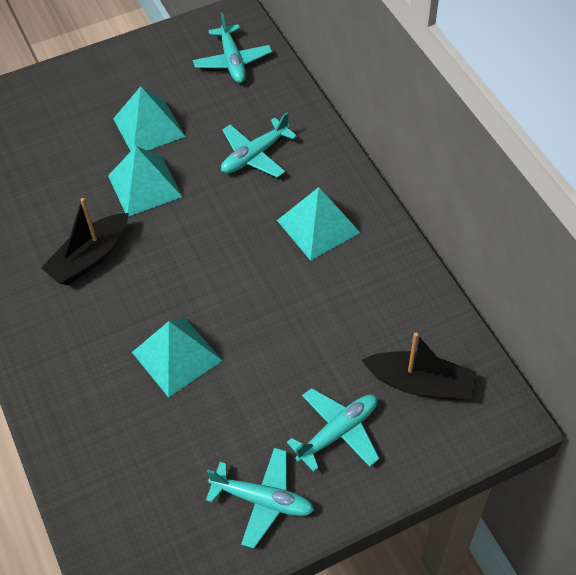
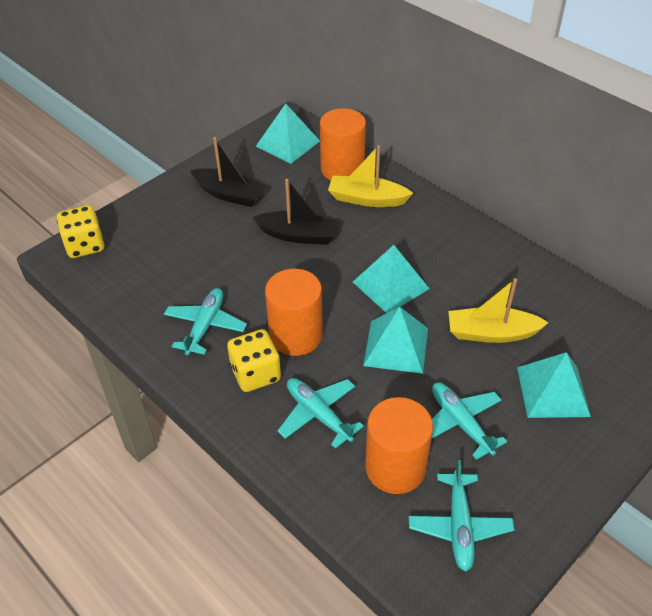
orange cylinder: none = 0 -> [265,269,323,356] [320,108,366,180] [365,397,433,494] = 3
yellow boat: none = 0 -> [328,145,413,207] [448,278,549,343] = 2
yellow dice: none = 0 -> [57,205,105,258] [227,329,281,392] = 2

